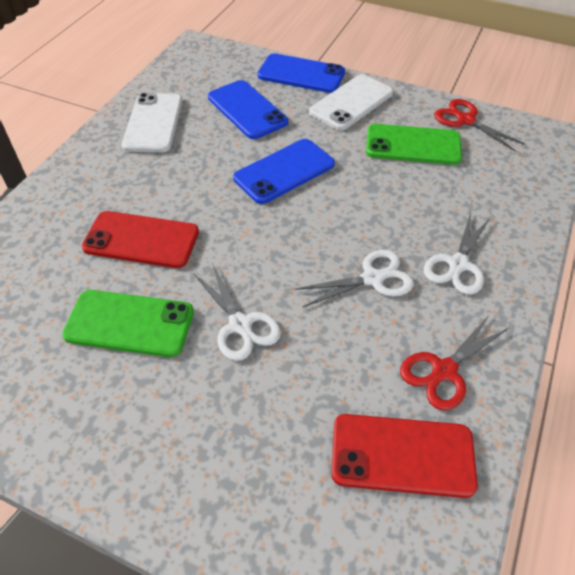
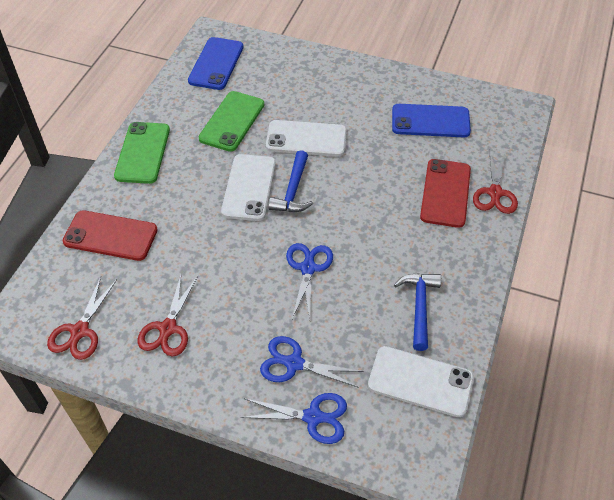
blue hammer: none = 0 -> [268,150,313,212] [394,273,441,351] = 2
blue phone: [208,80,288,139] [233,139,335,204] [257,54,345,93] = 3 -> [188,37,243,90] [392,104,471,137] = 2
blue scissors: none = 0 -> [241,393,347,444] [260,336,363,388] [286,243,333,319] = 3
red scissors: [400,314,509,410] [434,99,525,152] = 2 -> [47,277,117,360] [138,275,198,357] [473,150,518,214] = 3
white phone: [122,93,182,152] [309,74,393,131] = 2 -> [221,154,276,221] [266,120,347,157] [368,346,474,417] = 3
white scissors: [193,263,281,361] [294,250,414,308] [424,213,491,295] = 3 -> none = 0

